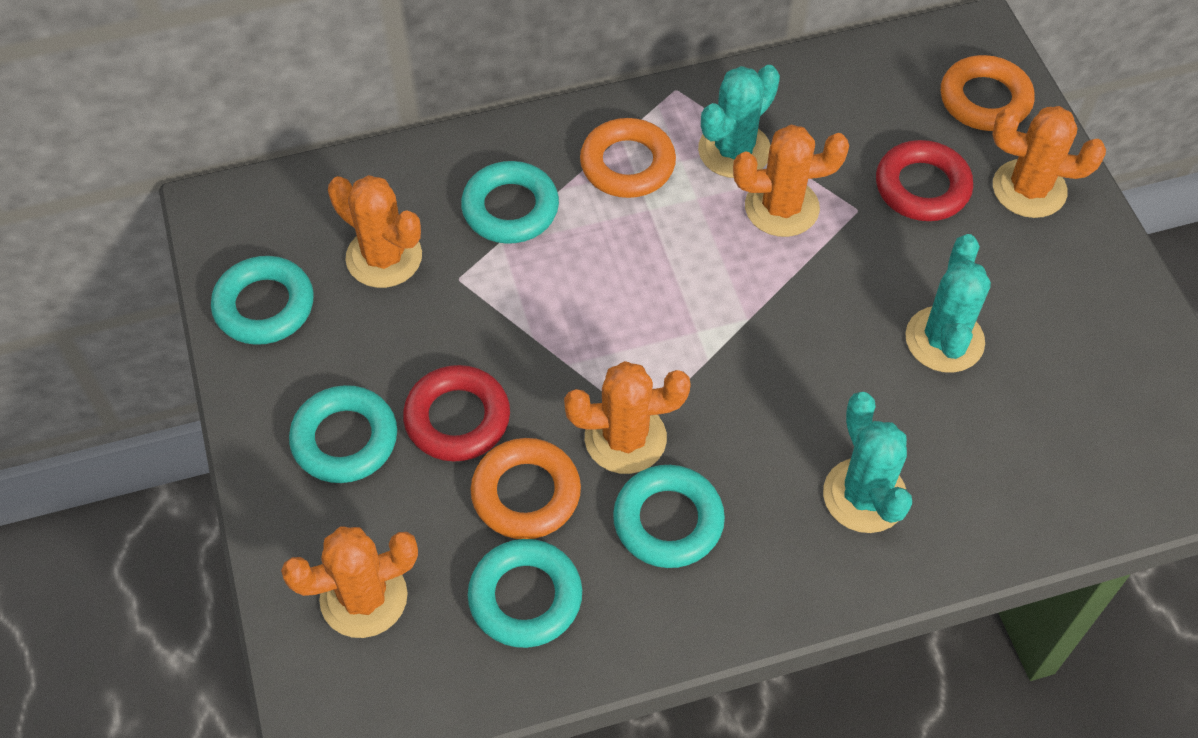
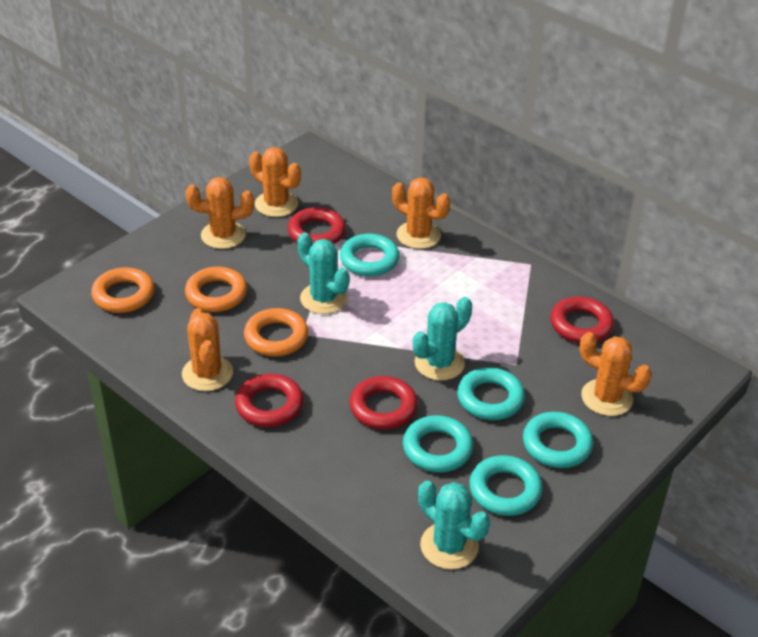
red ring: [403,365,510,462] [876,140,973,221] = 2 -> [235,373,304,427] [288,207,346,245] [349,376,418,430] [550,296,614,343] = 4

